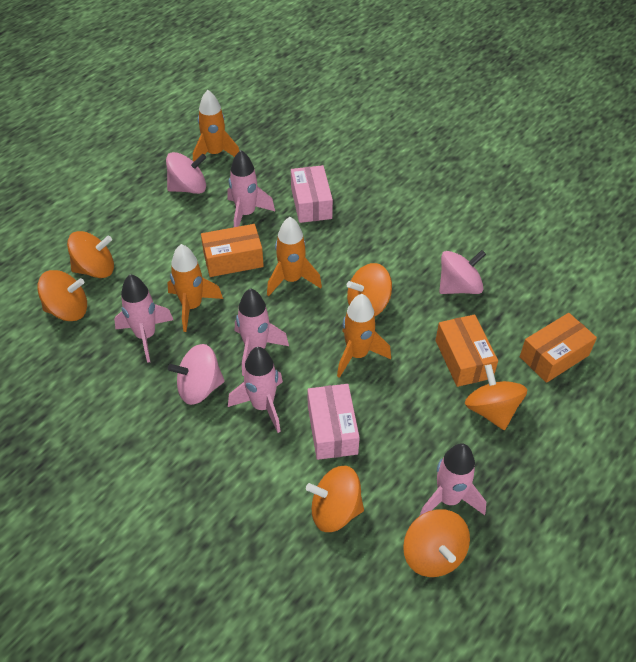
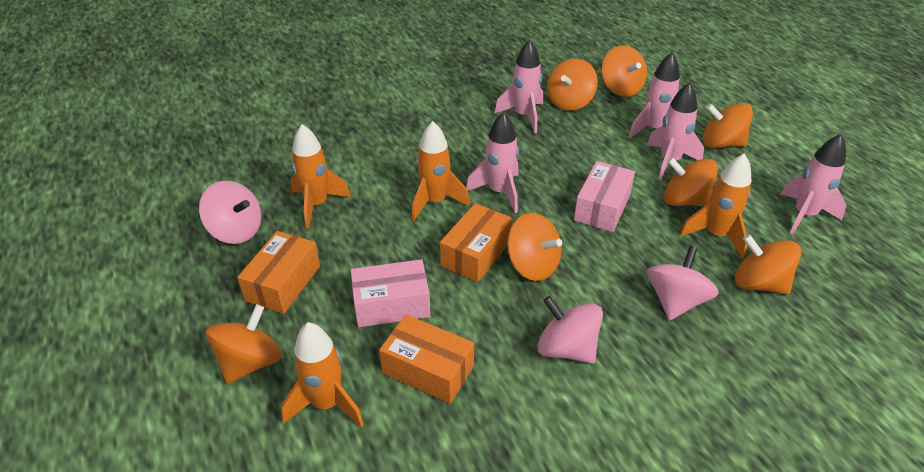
orange spinning top: [37,270,87,321] [67,231,114,278] [306,466,364,532] [347,263,392,316] [403,509,470,577] [465,364,528,430] = 6 -> [206,304,282,384] [507,213,562,281] [547,58,598,111] [601,45,647,97] [664,157,718,206] [703,103,753,148] [735,234,801,295] = 7

